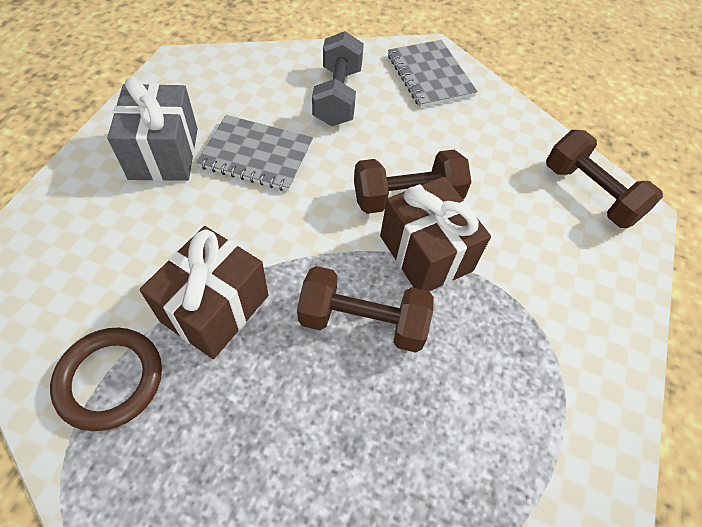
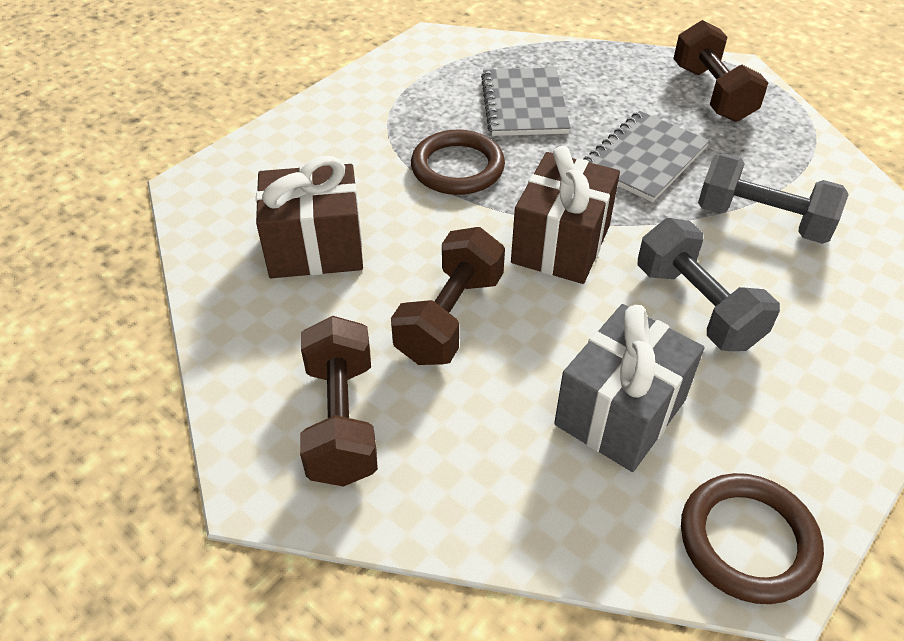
brown ring: [50,328,162,431] = 1 -> [411,129,505,195] [681,473,824,604] = 2
grey dumbbell: [312,31,364,126] = 1 -> [637,218,780,351] [698,153,849,244] = 2

